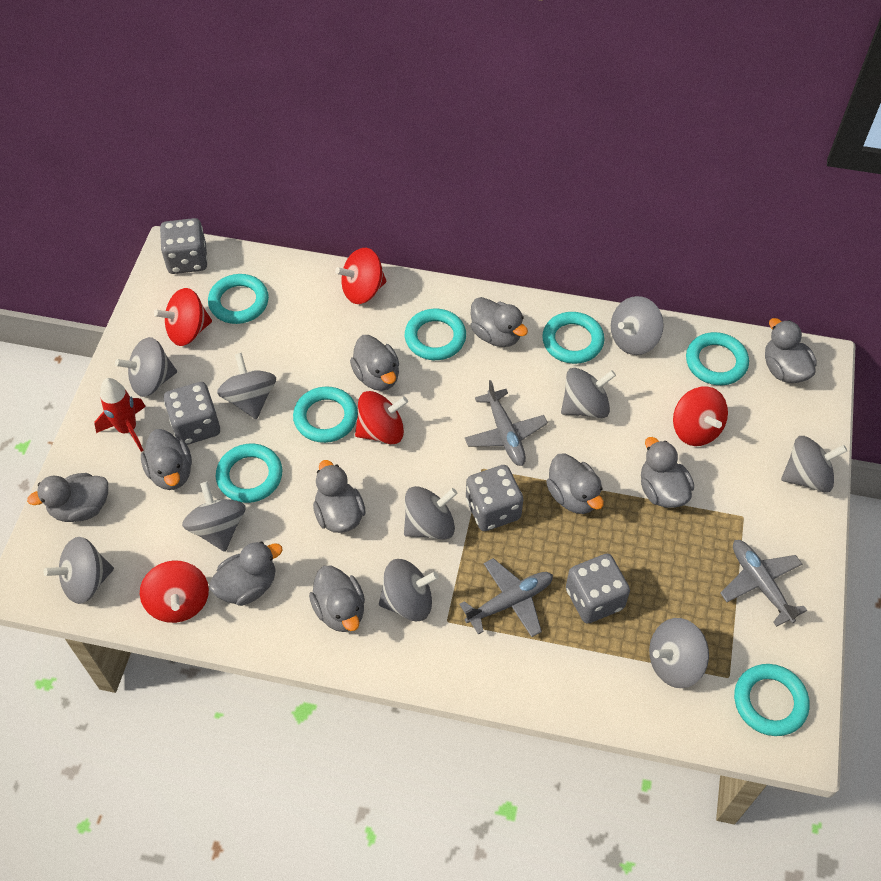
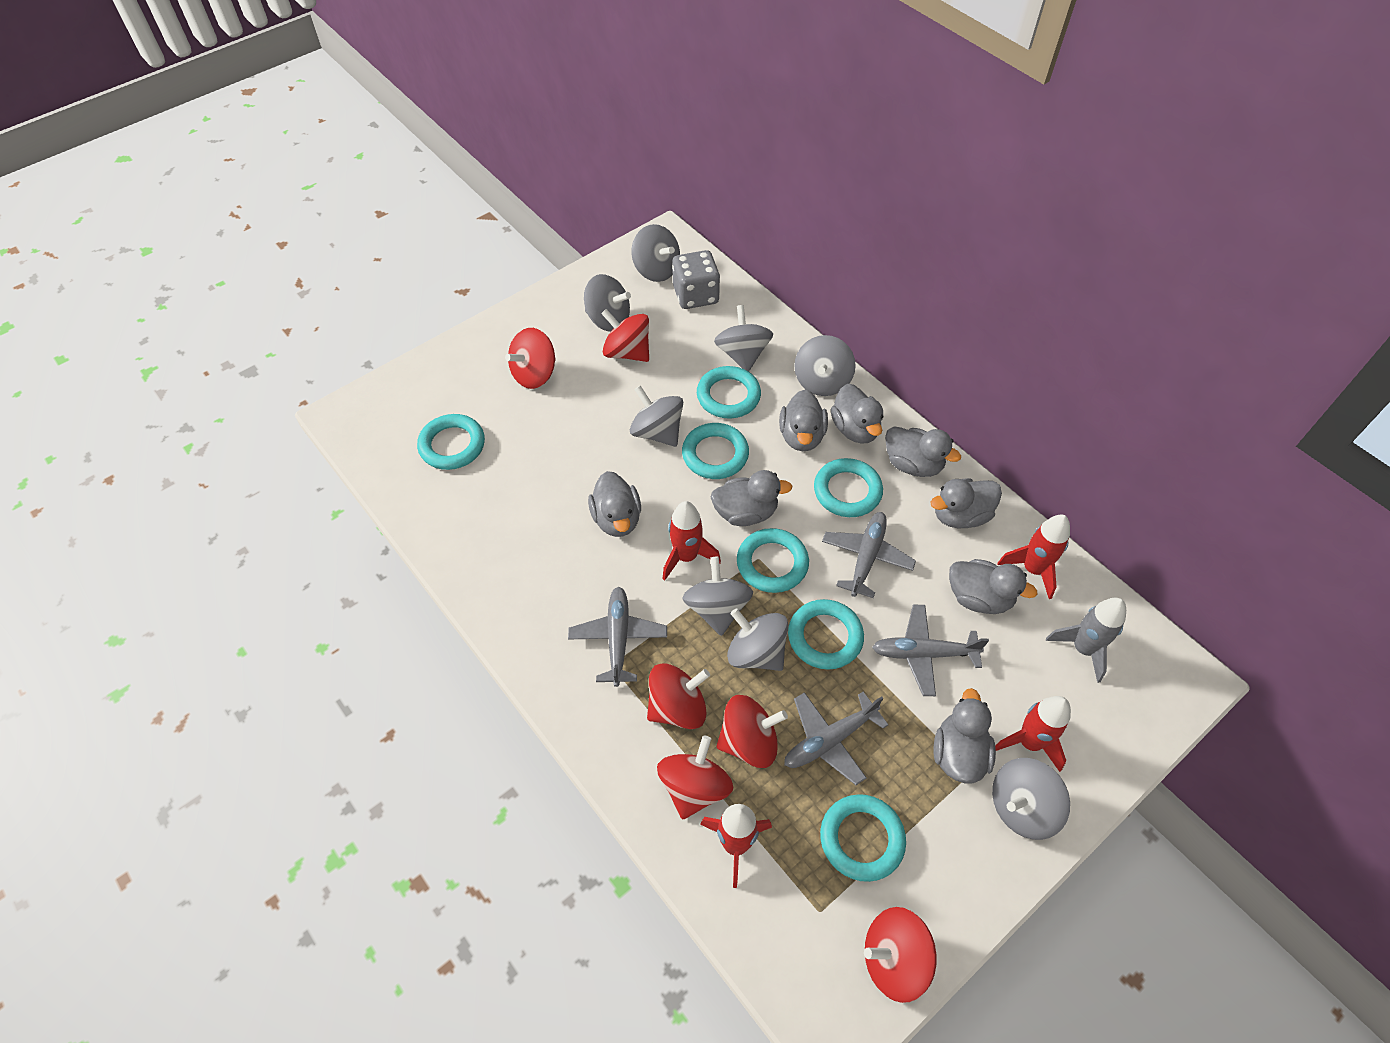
grey dice: [160,218,208,274] [164,382,220,445] [466,465,523,531] [566,554,630,624] = 4 -> [672,250,720,309] = 1
grey duck: [27,473,108,522] [141,429,192,490] [209,541,283,606] [309,566,365,632] [313,460,366,533] [350,335,399,391] [471,297,528,347] [546,453,604,514] [641,437,694,508] [765,318,817,383] = 10 -> [588,471,641,537] [711,470,792,526] [779,389,828,451] [831,384,883,444] [885,426,961,477] [930,478,1002,528] [933,688,996,783] [949,559,1037,614] = 8
grey plane: [459,558,553,637] [465,380,548,466] [720,540,807,627] = 3 -> [568,587,667,687] [784,692,889,785] [822,512,916,598] [872,605,989,696] = 4
grey rocket: none = 0 -> [1046,598,1126,683] = 1
grey spinning top: [44,537,114,604] [115,337,177,397] [182,481,246,552] [217,353,276,419] [379,559,439,621] [404,486,457,540] [561,368,616,418] [611,296,664,355] [649,618,709,688] [781,436,847,492] = 10 -> [584,274,631,332] [630,386,683,447] [631,224,680,282] [682,557,753,636] [714,305,773,372] [727,608,788,671] [794,335,856,396] [992,758,1070,840] = 8
red rocket: [94,378,146,452] = 1 -> [663,501,721,581] [700,804,772,888] [995,696,1071,772] [998,515,1070,599] = 4
red spinning top: [140,560,209,623] [154,288,212,346] [335,248,386,304] [355,391,408,444] [673,386,728,446] = 5 -> [505,328,556,389] [601,309,649,362] [647,664,710,729] [657,736,733,820] [716,695,788,768] [864,907,937,1003] = 6

